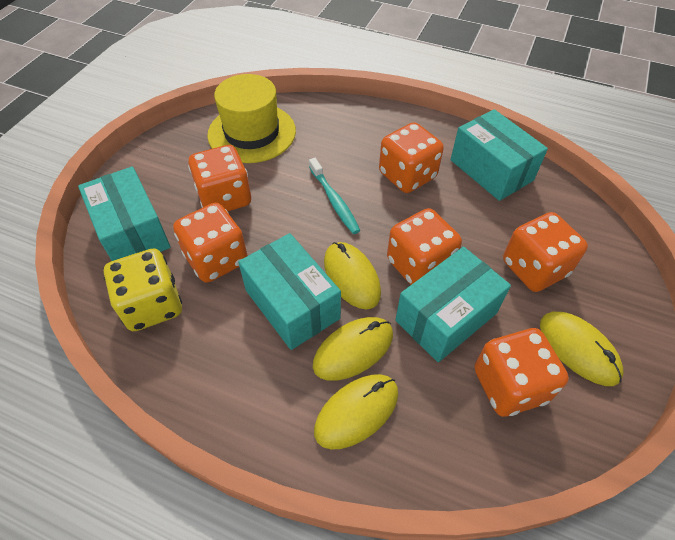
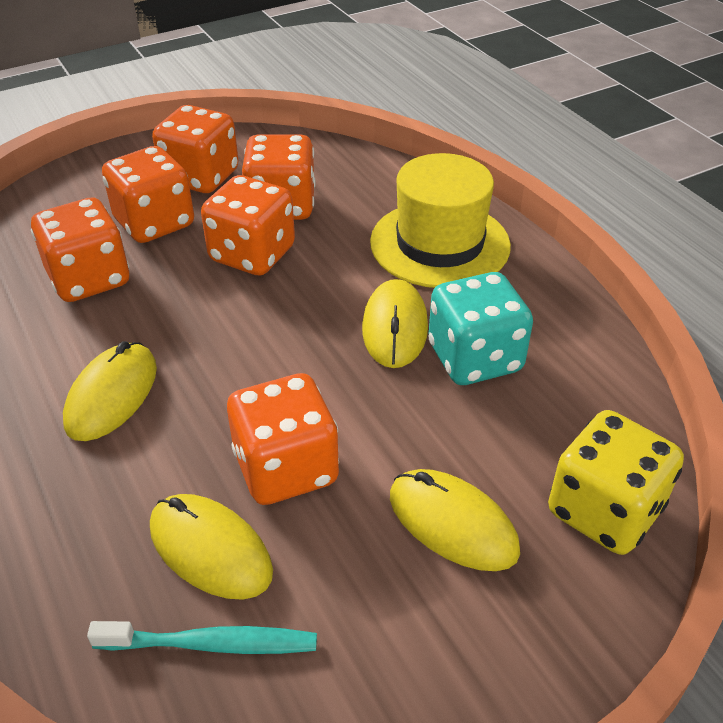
turquoise box: [78,166,171,261] [238,233,341,350] [395,247,511,362] [451,109,548,201] = 4 -> none = 0
turquoise dice: none = 0 -> [429,272,533,385] = 1

